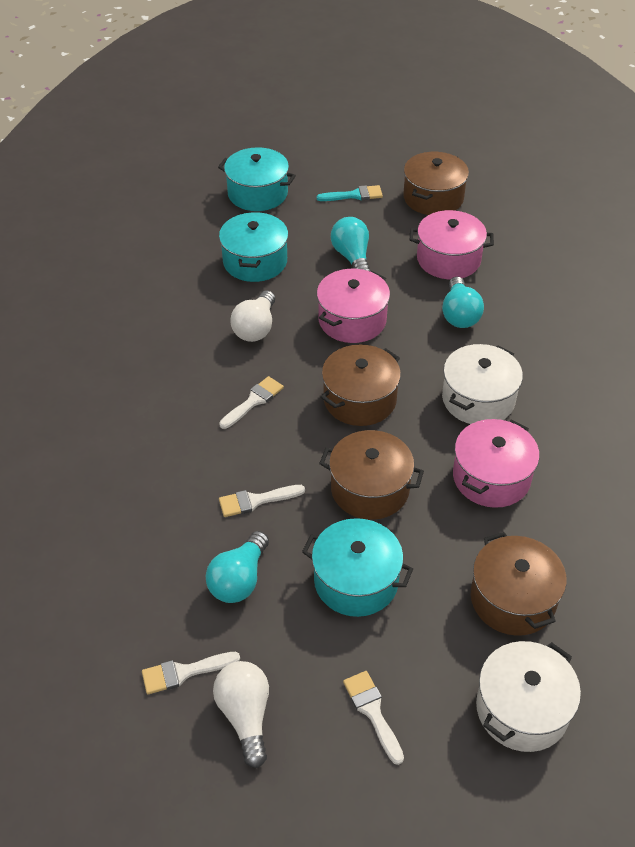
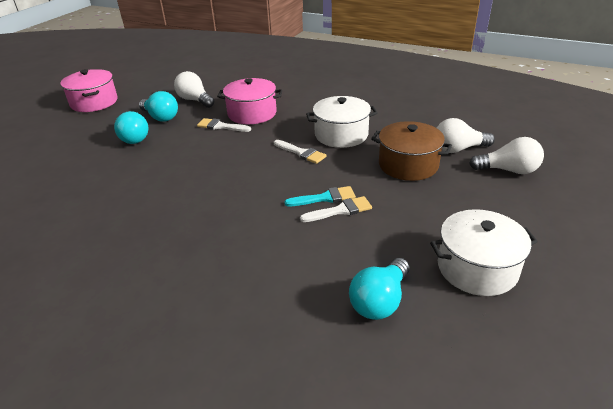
brown pot: [319,430,424,520] [321,345,401,426] [403,152,469,215] [471,532,567,636] = 4 -> [371,121,452,181] = 1
pink pot: [317,269,390,343] [410,210,494,279] [453,419,540,508] = 3 -> [60,69,118,112] [217,78,282,124] = 2
turquoise pot: [218,147,296,211] [219,212,288,282] [302,518,413,617] = 3 -> none = 0
white brush: [142,652,240,694] [219,376,284,429] [219,485,305,517] [343,671,404,765] = 4 -> [197,118,251,132] [274,140,327,164] [300,196,372,222] = 3
white light bulb: [213,661,269,768] [230,290,275,342] = 2 -> [174,71,215,108] [437,118,495,153] [469,137,544,174] = 3

